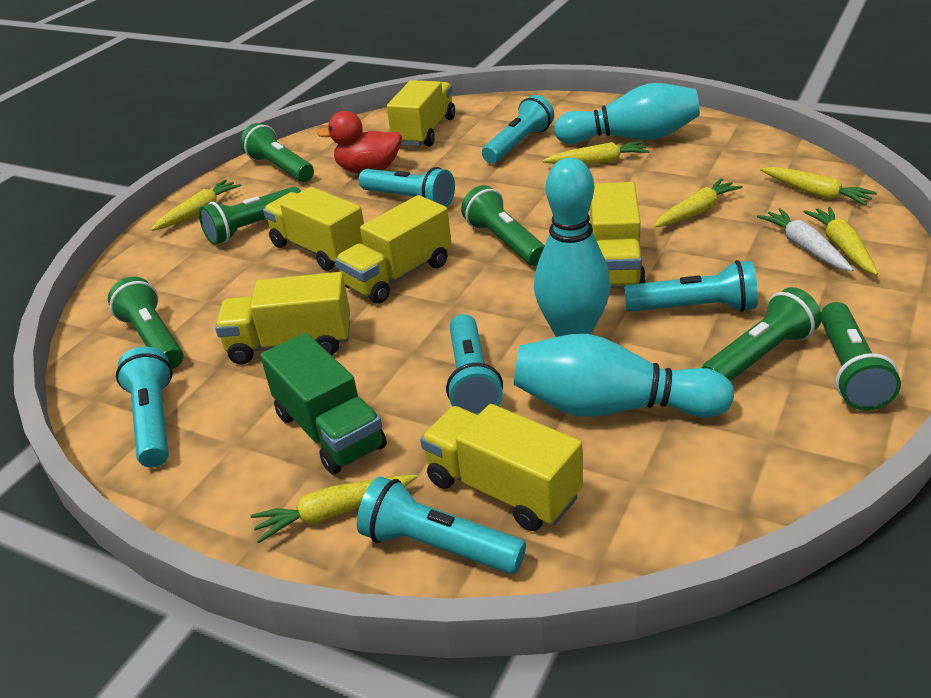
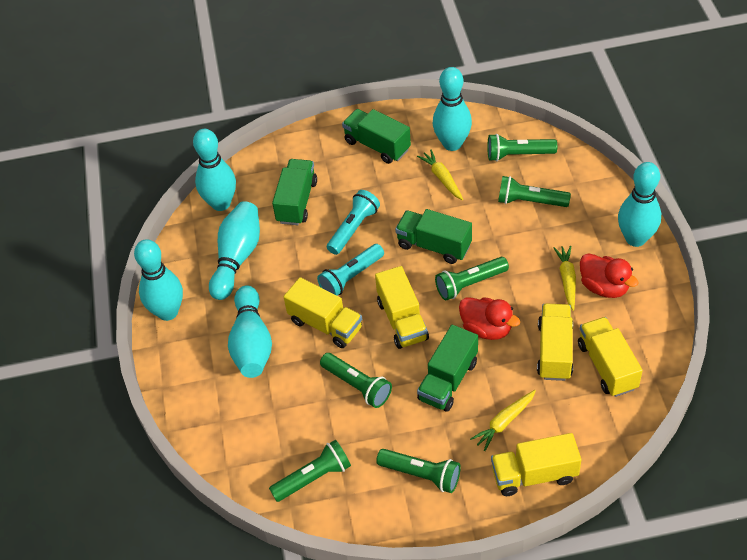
green truck: [260,333,387,475] = 1 -> [272,159,317,225] [342,109,411,164] [395,209,472,264] [417,325,478,412] = 4
red duck: [317,111,402,174] = 1 -> [459,297,520,340] [580,253,639,298] = 2
turquoise bowling pin: [514,334,734,418] [534,158,611,337] [554,83,700,144] = 3 -> [134,239,183,321] [193,129,236,211] [209,201,260,300] [228,285,272,378] [432,67,472,151] [618,162,661,247] = 6
turquoise flashlight: [116,347,173,468] [357,477,526,574] [359,167,455,207] [446,314,503,415] [482,95,554,164] [624,260,758,312] = 6 -> [317,244,384,295] [327,190,380,255] = 2
white carrot: [757,208,854,271] = 1 -> none = 0
yellow carrot: [151,179,242,231] [251,474,417,543] [542,141,650,164] [654,178,743,228] [760,167,877,205] [804,206,878,275] = 6 -> [417,150,463,200] [470,390,536,451] [553,246,576,311] = 3
yellow truck: [215,272,350,364] [263,187,364,271] [335,195,452,304] [387,80,455,147] [420,404,583,531] [590,182,646,288] = 6 -> [284,277,362,348] [375,266,429,349] [491,433,581,496] [537,303,573,381] [578,317,643,397] = 5

